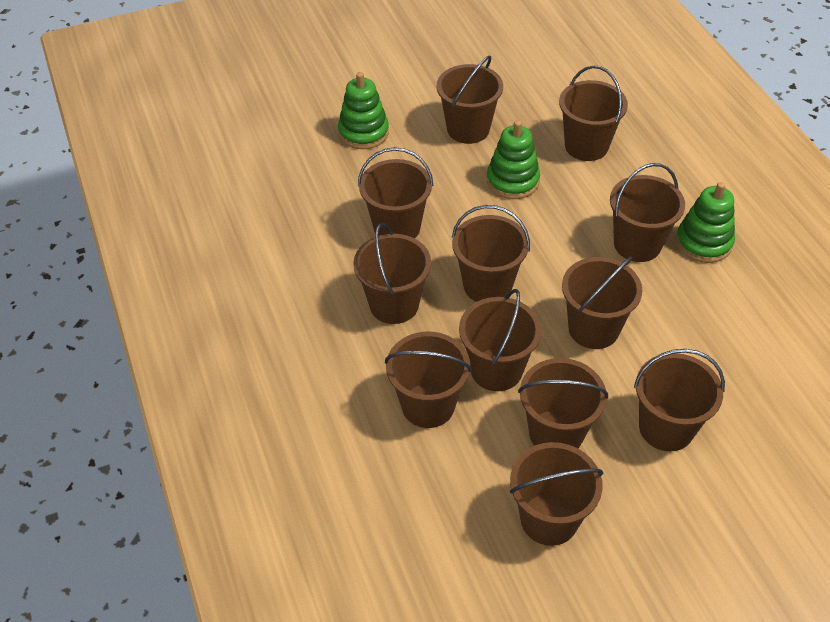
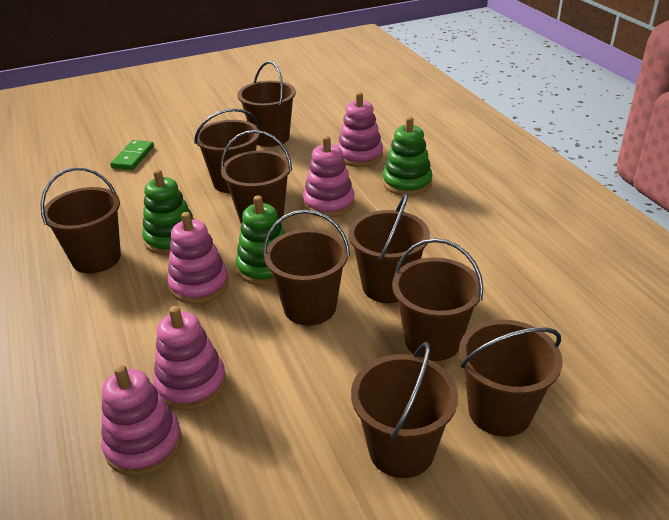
brown bucket: [353,223,431,324] [358,147,433,238] [385,332,472,428] [437,56,503,144] [452,205,530,302] [459,289,541,391] [510,442,603,546] [518,358,608,448] [559,65,628,161] [562,257,642,349] [610,163,685,262] [634,349,725,451] = 12 -> [40,167,121,273] [194,108,260,193] [221,130,292,223] [237,61,296,147] [263,210,350,326] [348,194,430,303] [351,342,458,478] [392,238,483,361] [459,320,562,437] = 9
green domino: none = 0 -> [110,140,154,170] = 1
pink stacking toy: none = 0 -> [101,365,182,476] [153,306,226,411] [167,212,229,304] [303,136,355,217] [337,92,383,167] = 5

